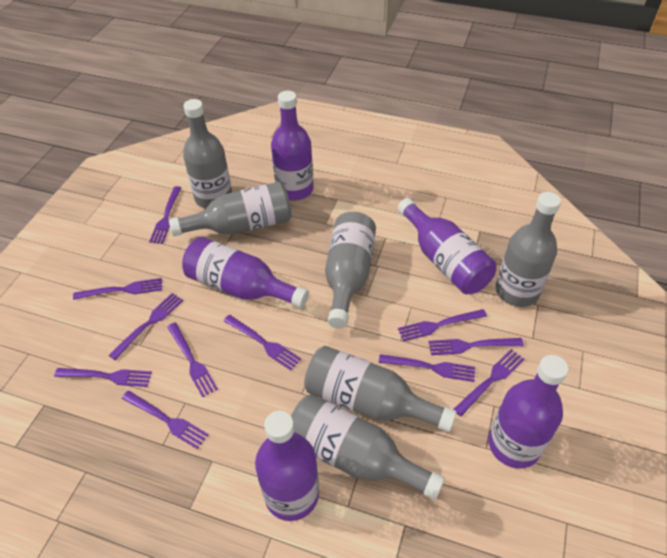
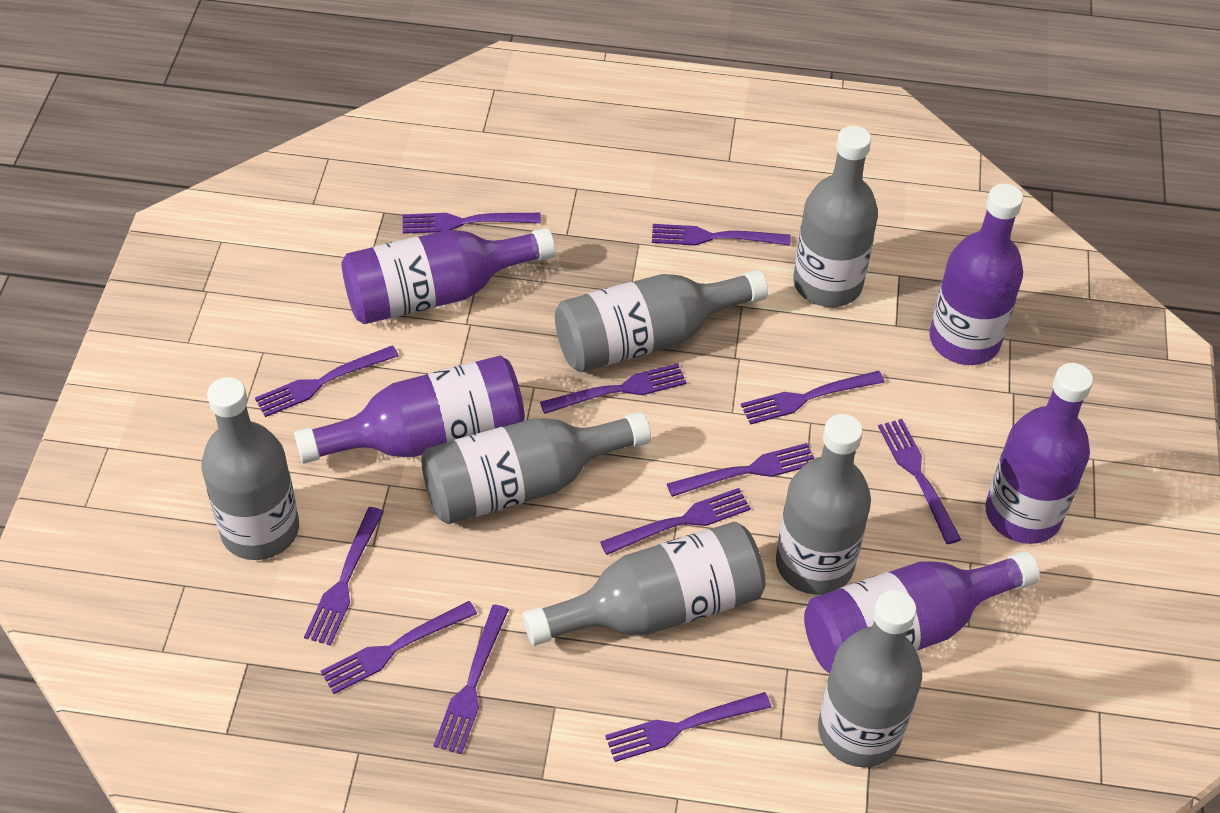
grey bottle: [169,182,291,236] [183,99,232,209] [291,394,445,500] [304,346,457,432] [325,212,376,328] [496,192,561,307] = 6 -> [201,377,299,560] [421,412,651,524] [523,522,766,646] [555,269,768,372] [776,414,871,595] [793,126,878,307] [818,590,922,767] = 7
purple fork: [54,368,152,387] [73,278,162,300] [109,293,183,360] [122,391,209,449] [149,186,181,244] [167,322,218,397] [223,315,301,370] [379,354,475,382] [398,309,487,342] [428,338,524,355] [453,349,525,416] = 11 -> [255,345,399,417] [304,507,384,646] [321,601,477,694] [403,213,541,234] [433,605,509,755] [540,363,687,414] [600,488,751,555] [605,692,771,762] [652,224,791,246] [667,443,814,497] [741,371,885,425] [878,419,961,544] = 12

